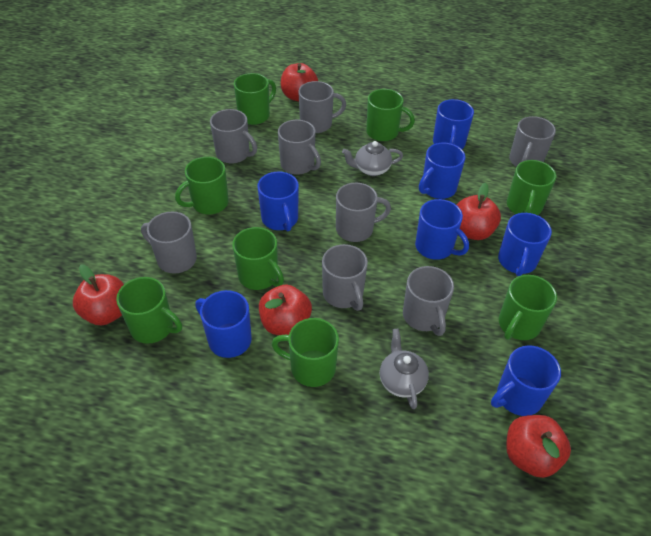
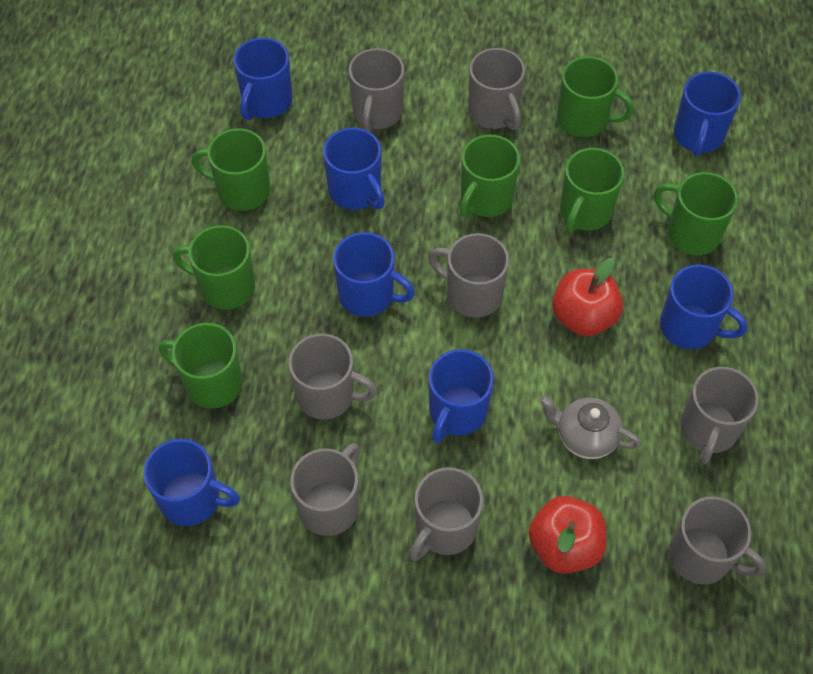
green mug: [116,277,182,344] [175,157,229,214] [232,227,284,290] [234,73,276,125] [271,318,339,387] [366,89,415,141] [499,275,557,340] [507,160,556,215] = 8 -> [159,323,243,409] [173,225,255,310] [192,128,270,211] [460,135,520,218] [557,56,634,137] [560,148,624,233] [654,172,738,255] = 7
grey teapot: [342,141,403,176] [380,329,429,409] = 2 -> [539,395,641,459] = 1
red apple: [73,265,124,325] [259,284,312,335] [281,63,318,101] [456,183,501,240] [506,415,571,478] = 5 -> [529,496,606,574] [552,258,623,337] = 2

